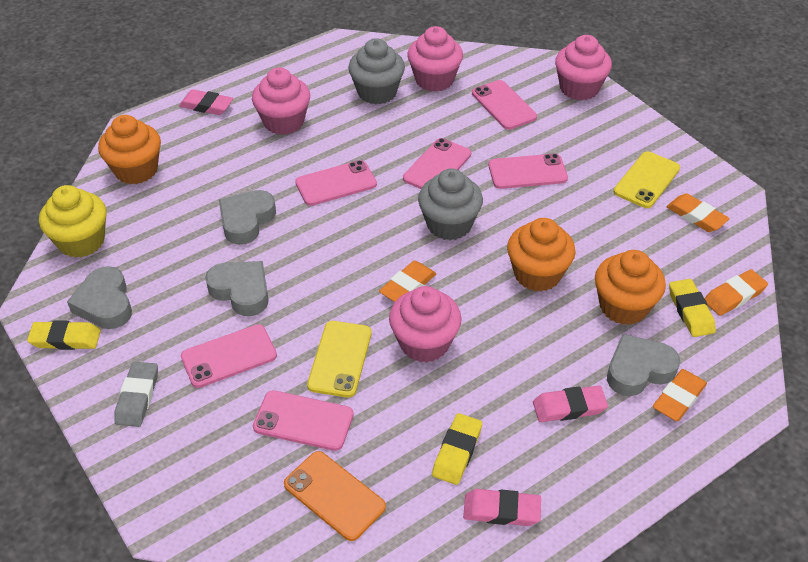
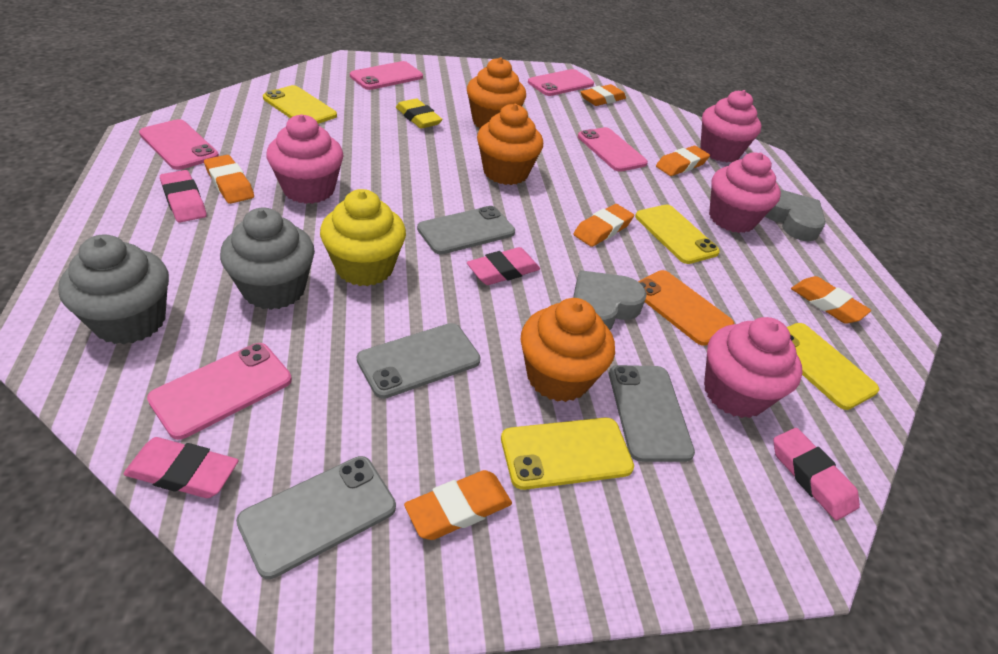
grey eraser: [114,362,158,427] = 1 -> none = 0
grey heart: [67,266,132,329] [205,261,269,316] [219,190,276,245] [607,334,680,396] = 4 -> [573,270,647,330] [765,190,826,241] = 2
grey phone: none = 0 -> [236,456,396,579] [357,323,481,399] [417,206,515,254] [609,365,695,462] = 4
orange eraser: [379,261,436,302] [653,369,707,421] [666,193,730,232] [704,269,768,316] = 4 -> [204,155,254,204] [404,470,512,540] [573,204,634,247] [581,84,626,106] [656,146,710,176] [791,276,871,323] = 6
pink eraser: [179,89,233,115] [463,489,541,526] [533,386,608,422] = 3 -> [124,437,238,498] [160,170,207,222] [467,247,540,285] [773,428,860,520] = 4
pink phone: [181,324,277,388] [253,390,354,451] [295,160,377,206] [403,138,471,189] [472,80,537,130] [488,153,568,189] = 6 -> [139,119,219,170] [147,343,292,440] [350,61,423,90] [528,69,594,96] [578,127,648,172] = 5
yellow eraser: [27,321,101,350] [432,413,482,485] [669,279,716,337] = 3 -> [396,99,442,129] = 1
yellow phone: [307,321,372,397] [613,151,680,208] = 2 -> [263,85,337,124] [501,418,634,490] [635,205,720,264] [787,323,879,410] = 4

